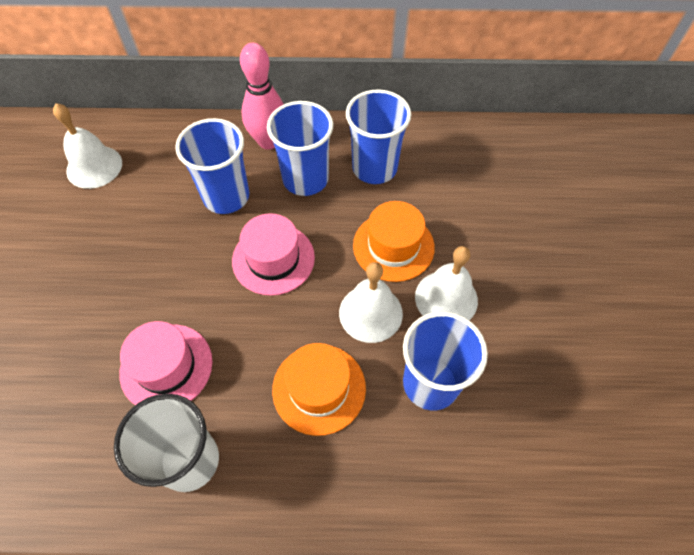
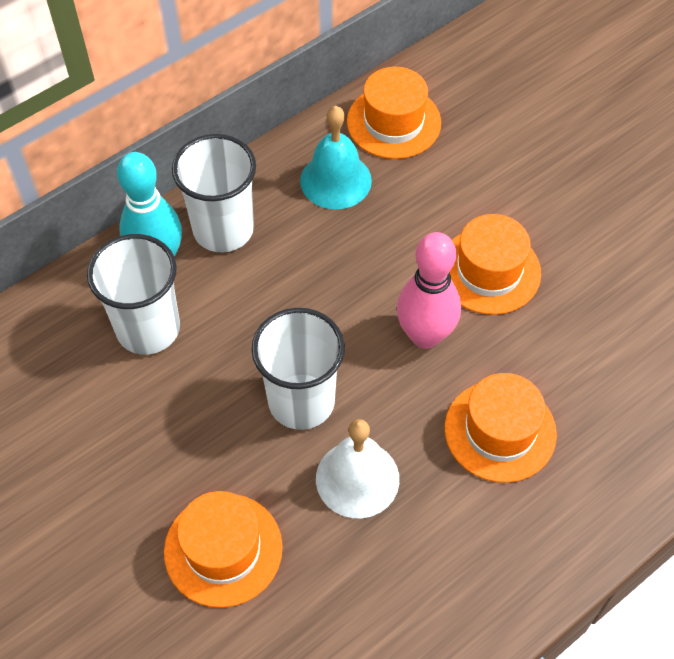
blue cup: [175,118,249,214] [267,101,333,196] [346,89,411,184] [403,312,488,410] = 4 -> none = 0
orange hat: [272,343,366,436] [353,201,435,282] = 2 -> [164,491,283,608] [347,67,441,159] [444,373,557,483] [450,214,541,315] = 4
pink hat: [119,321,212,405] [232,213,315,296] = 2 -> none = 0
turquoise bell: none = 0 -> [300,106,372,209] = 1
turquoise bowling pin: none = 0 -> [117,152,182,257] = 1
white bell: [53,103,122,189] [339,262,403,343] [415,246,478,320] = 3 -> [316,419,399,518] = 1
white cup: [114,394,219,492] = 1 -> [87,234,180,355] [172,134,256,253] [251,308,345,430] = 3

